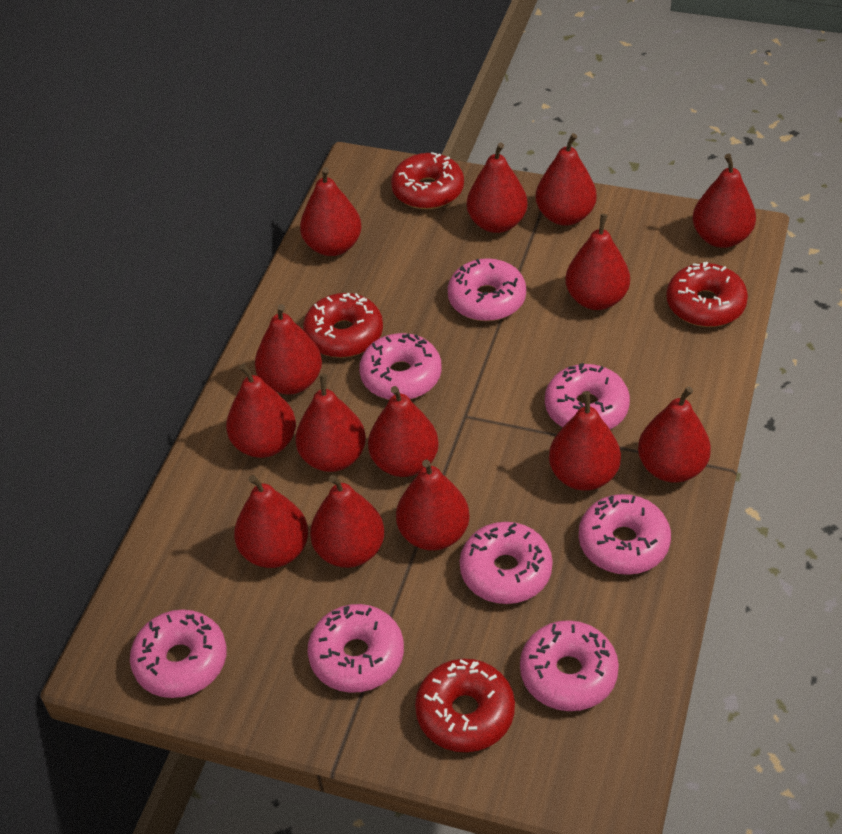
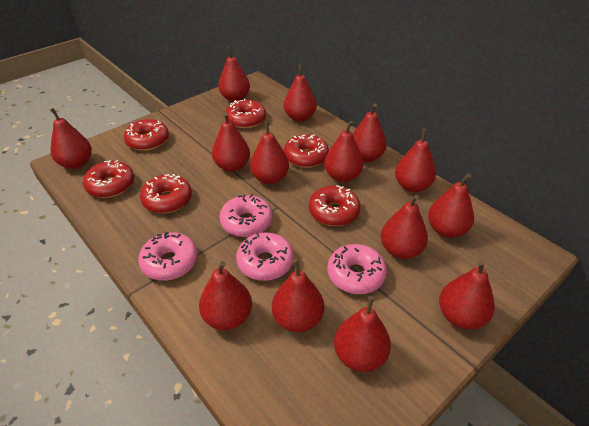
pink donut: [130,609,227,698] [308,604,404,693] [359,333,441,400] [448,258,526,321] [460,522,553,604] [520,620,619,711] [545,363,630,429] [579,494,671,575] = 8 -> [138,232,198,281] [220,194,273,237] [236,232,294,281] [327,244,387,294] = 4
red donut: [303,293,383,358] [391,152,464,209] [415,659,515,752] [666,262,748,327] = 4 -> [83,160,134,198] [124,119,169,151] [140,174,192,213] [225,98,266,128] [284,134,329,168] [309,185,360,226] = 6

